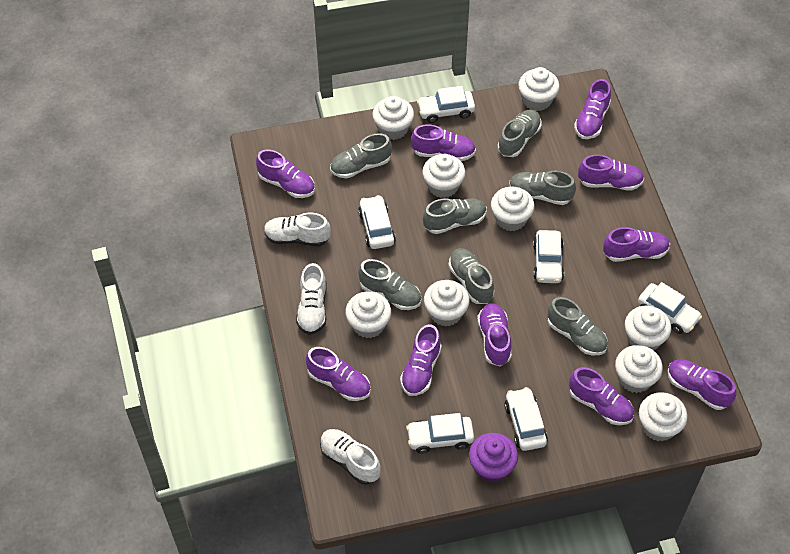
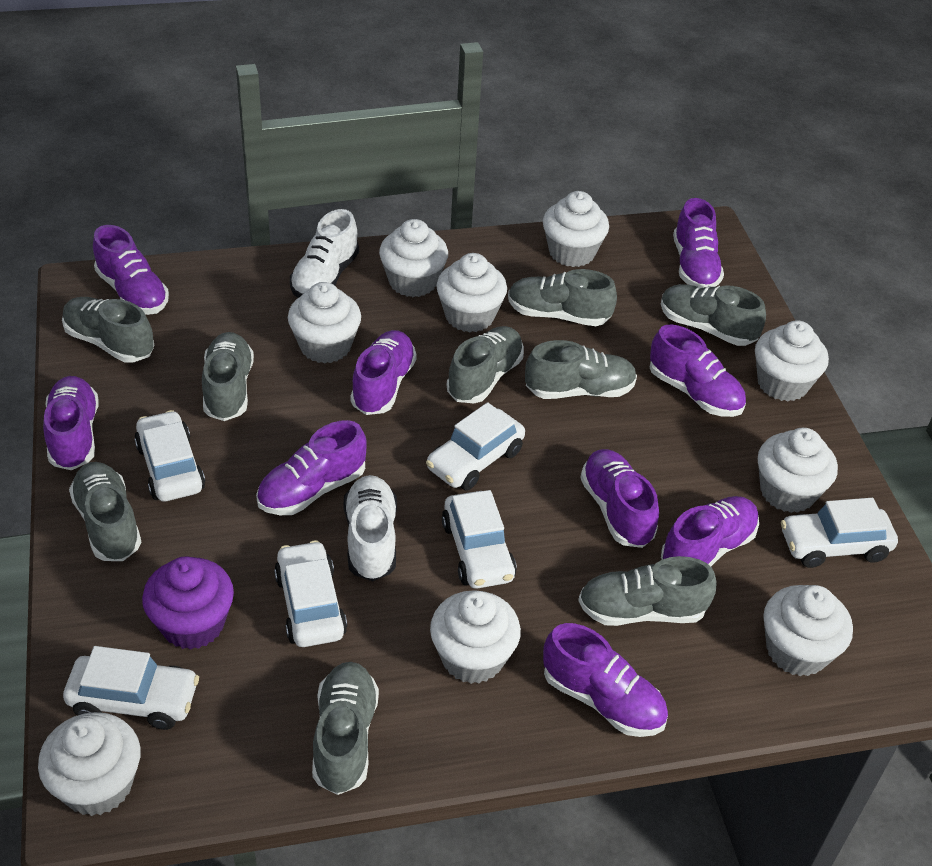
grey shoe: [330,133,392,179] [358,259,421,310] [423,198,487,234] [448,248,494,304] [498,109,542,157] [509,171,576,205] [548,297,608,356] = 7 -> [62,297,155,362] [69,462,142,561] [202,332,254,421] [312,662,379,795] [447,326,524,403] [508,269,617,326] [525,340,637,399] [578,556,716,626] [661,284,766,346] = 9
purple shoe: [256,149,315,198] [306,347,371,401] [400,324,442,396] [411,125,476,161] [477,303,512,366] [569,367,634,425] [574,79,611,139] [578,155,644,191] [603,227,670,262] [668,359,737,410] = 10 -> [43,376,99,470] [93,225,169,315] [256,420,367,515] [350,330,417,415] [543,623,668,737] [581,449,659,548] [649,325,746,417] [661,496,759,566] [673,198,724,288] = 9
white shoe: [264,213,331,246] [296,263,327,335] [320,429,381,485] = 3 -> [290,209,359,298] [344,475,397,581] = 2

